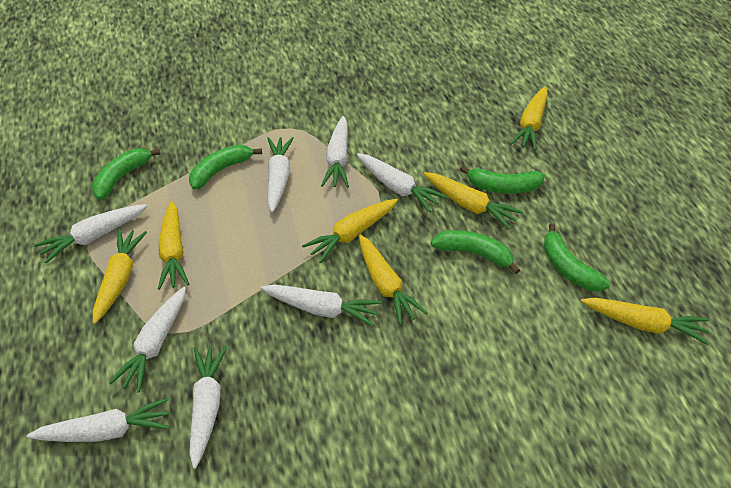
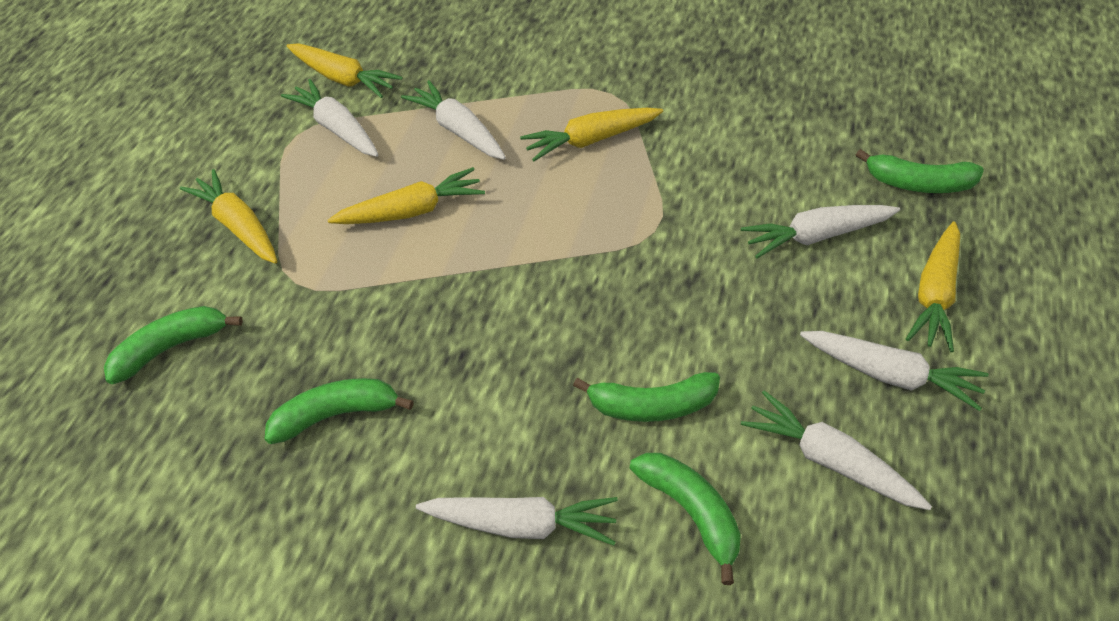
white carrot: [27,398,170,442] [34,204,147,263] [109,287,186,392] [189,346,227,469] [261,284,381,327] [267,137,294,212] [321,116,349,187] [357,153,447,212] = 8 -> [281,79,378,157] [401,80,506,160] [416,497,618,545] [741,205,900,258] [741,391,932,510] [800,331,989,411] = 6
yellow carrot: [93,229,147,324] [158,201,189,290] [302,199,398,263] [359,235,428,325] [424,172,523,229] [510,86,548,150] [581,298,709,345] = 7 -> [180,169,277,264] [286,43,403,98] [328,167,485,224] [520,108,663,161] [906,222,960,352] = 5

